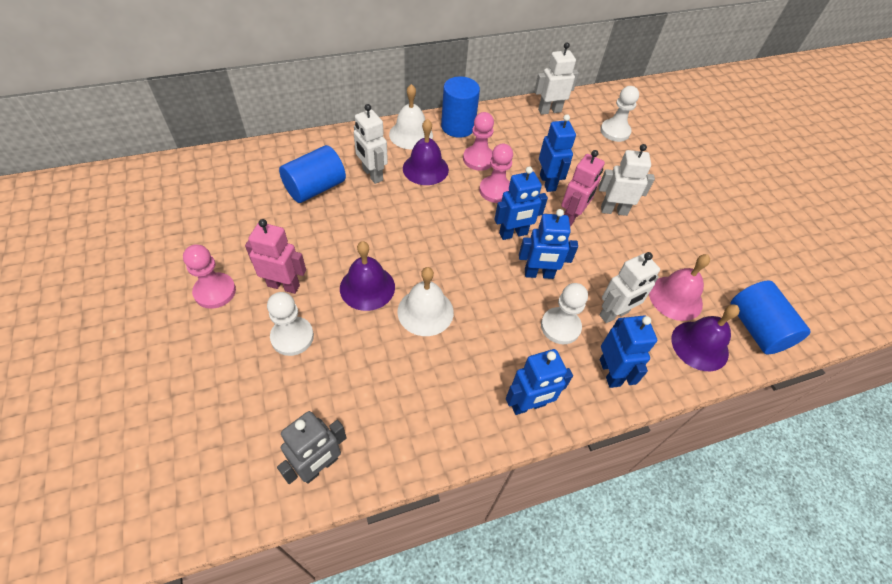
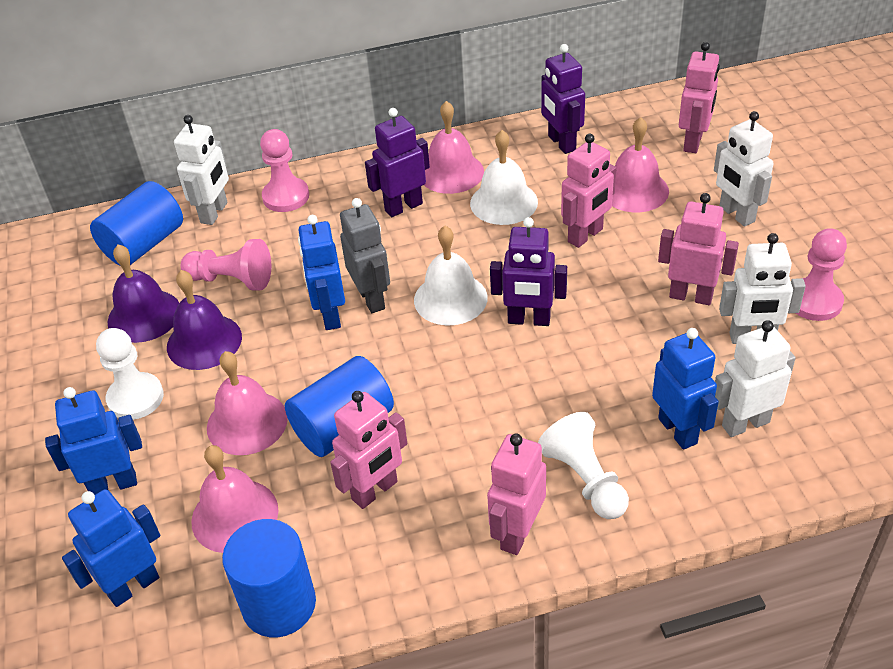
blue robot: [494,166,548,240] [506,349,573,415] [519,209,578,279] [539,114,576,192] [600,315,657,388] = 5 -> [45,387,142,495] [62,489,160,607] [298,215,345,330] [652,328,719,450] = 4
pink bell: [649,254,710,321] = 1 -> [191,445,279,553] [207,351,288,455] [424,101,484,194] [612,117,669,212] = 4
pink robot: [245,219,306,294] [561,150,605,227] = 2 -> [330,391,407,509] [487,433,546,555] [561,134,616,248] [658,193,739,305] [679,42,720,153] = 5
purple bell: [340,241,395,311] [403,119,449,185] [672,304,740,371] = 3 -> [107,244,179,343] [167,270,242,370] = 2
purple robot: none = 0 -> [365,108,430,217] [490,217,567,326] [541,44,585,154] = 3
white pawn: [267,292,314,356] [541,283,588,344] [600,86,639,142] = 3 -> [96,328,164,420] [538,412,629,519] = 2

